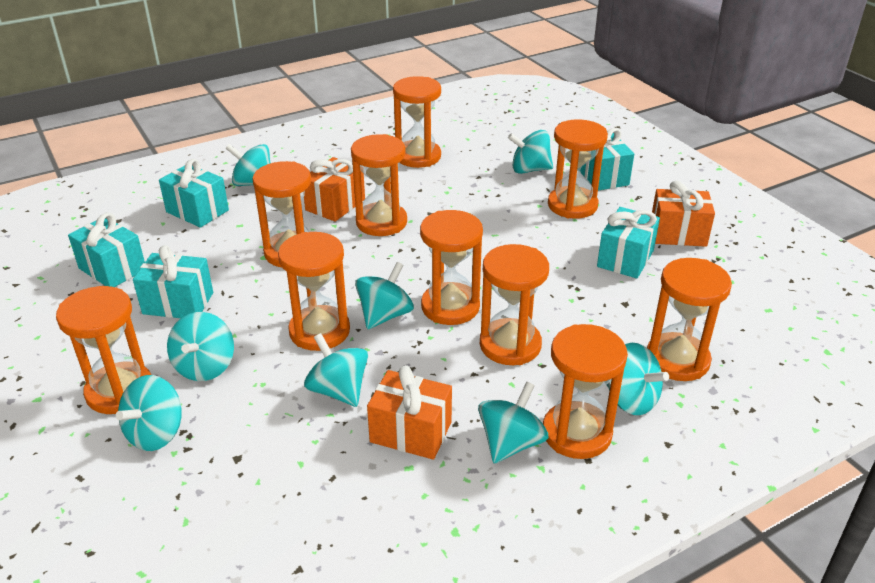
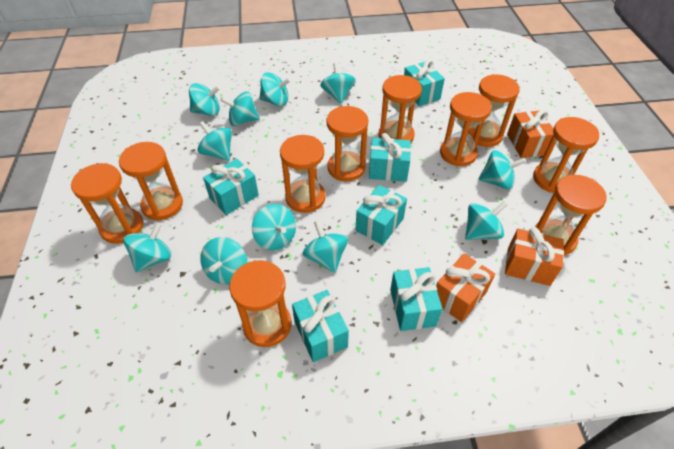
turquoise gift: [68,212,145,287] [133,245,213,318] [159,159,229,228] [580,128,634,190] [597,207,660,279] = 5 -> [203,159,259,215] [292,290,349,362] [356,185,407,245] [369,133,411,182] [390,267,443,331] [404,60,445,106] = 6
turquoise spinning top: [116,375,182,451] [167,312,234,381] [225,144,270,186] [304,333,368,407] [355,262,414,329] [478,382,548,463] [508,130,553,174] [607,343,669,415] = 8 -> [123,222,171,272] [189,83,220,116] [197,121,232,161] [200,237,247,285] [220,91,260,126] [252,204,296,250] [260,72,291,106] [303,220,348,273] [320,63,356,104] [465,201,507,240] [478,150,526,190] = 11

